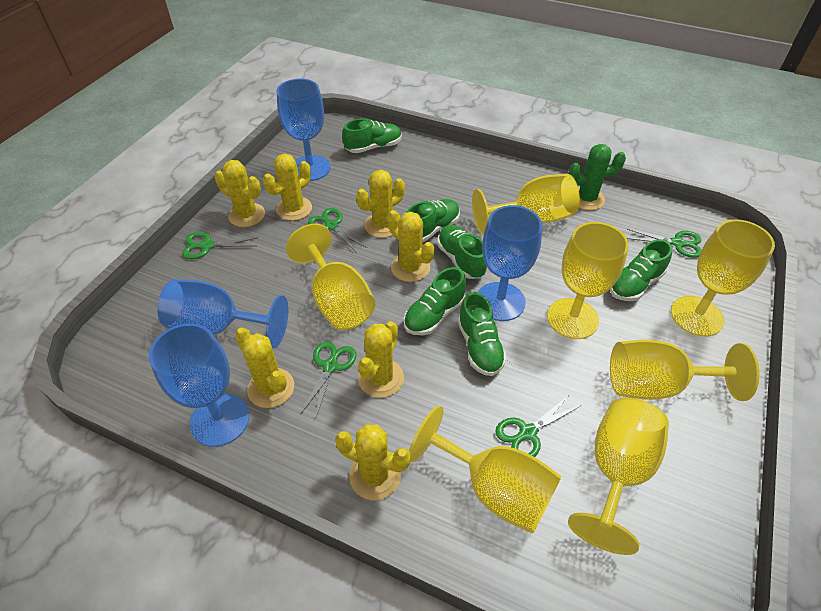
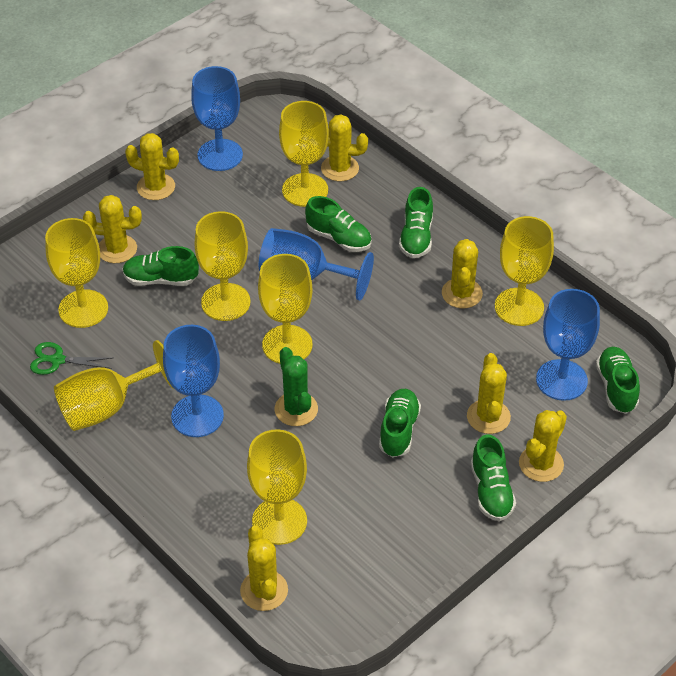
green scissors: [182,232,257,259] [300,341,356,417] [308,208,367,253] [495,395,580,457] [627,229,702,258] = 5 -> [30,342,113,375] = 1

